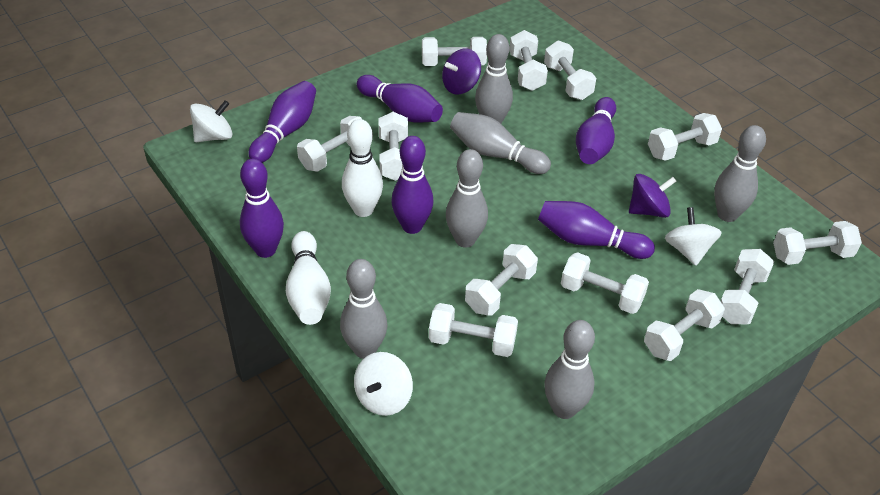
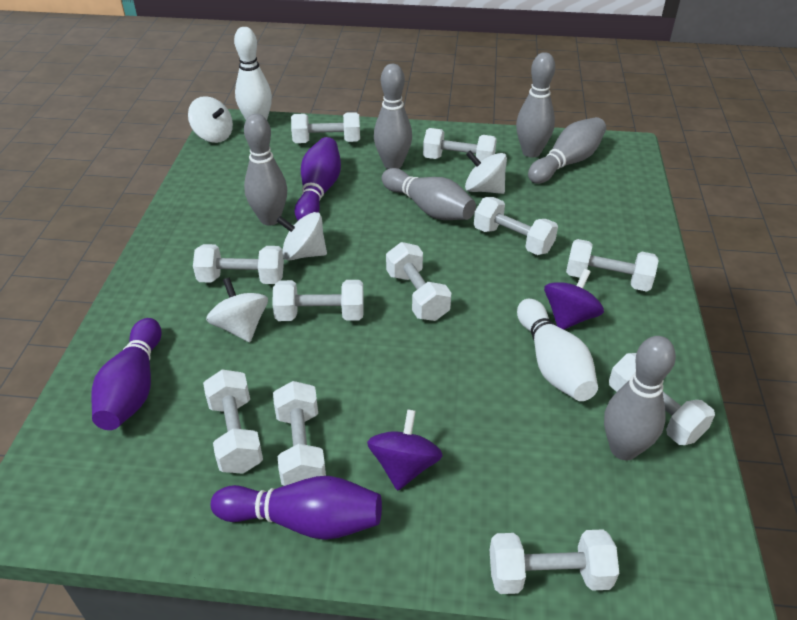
purple bowling pin: [240,159,284,258] [249,81,316,163] [357,75,443,123] [391,136,434,234] [538,201,655,259] [576,97,616,164] = 6 -> [91,318,162,430] [211,476,382,540] [294,137,341,220] = 3
white dumbbell: [297,116,362,172] [378,112,408,181] [422,37,487,66] [429,303,518,357] [465,244,538,316] [510,30,548,91] [544,40,596,100] [561,252,649,314] [644,289,725,361] [648,113,722,161] [721,249,774,324] [773,221,862,265] = 12 -> [193,244,284,284] [203,369,263,474] [272,280,364,321] [273,381,326,486] [291,112,360,143] [386,242,451,321] [423,128,497,162] [474,197,558,255] [490,529,619,594] [566,239,659,292] [609,353,715,445] = 11
white spinning top: [190,100,232,142] [354,352,413,416] [665,207,722,266] = 3 -> [188,96,233,143] [206,278,268,342] [276,212,327,261] [465,151,507,194] = 4

